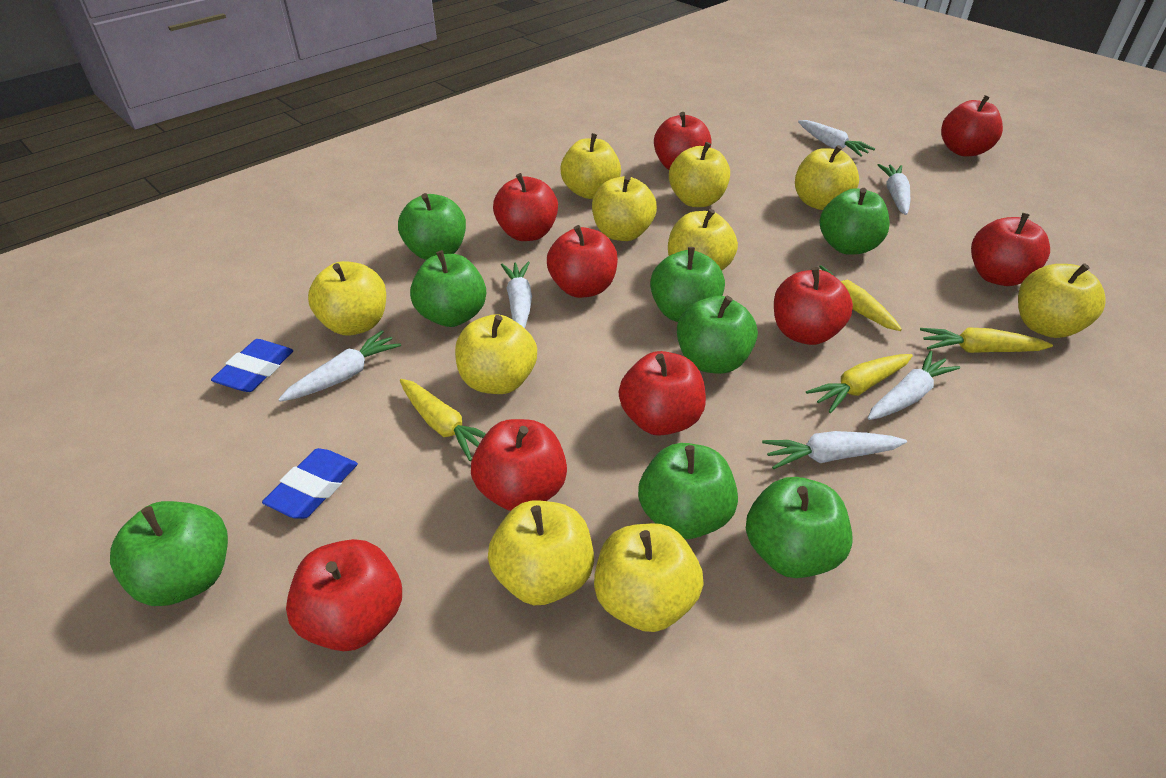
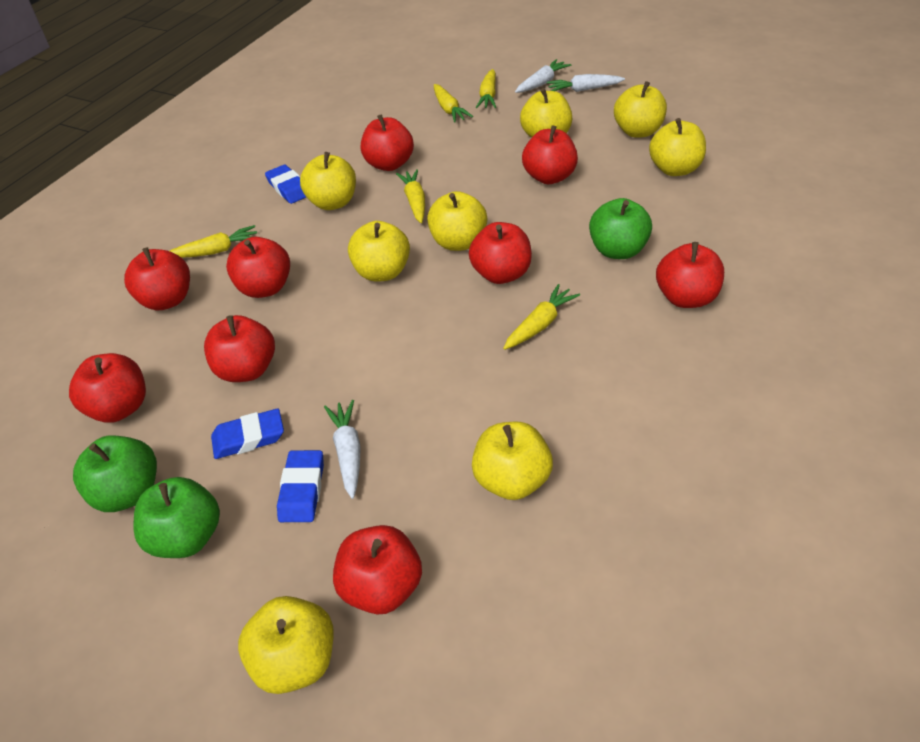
blue eraser: [211,339,293,392] [262,448,358,519] = 2 -> [211,408,284,459] [265,165,306,204] [277,450,324,522] = 3
green apple: [110,501,228,606] [398,193,466,260] [410,250,486,327] [638,443,738,539] [650,247,725,322] [677,296,758,374] [746,477,853,578] [820,188,890,255] = 8 -> [73,435,157,512] [134,477,220,558] [589,198,652,259] = 3
white carrot: [278,330,401,402] [501,262,532,328] [762,431,907,469] [798,120,875,157] [868,351,960,420] [878,164,910,215] = 6 -> [324,400,361,499] [515,59,571,93] [547,74,625,92] = 3
yellow apple: [308,261,386,336] [455,314,537,394] [488,501,594,605] [560,133,621,199] [592,175,657,241] [594,523,704,632] [668,209,738,270] [669,142,730,207] [795,145,859,210] [1018,263,1106,338] = 10 -> [238,596,334,694] [300,152,356,210] [348,221,410,282] [427,191,487,251] [472,422,553,500] [520,88,572,138] [614,81,667,138] [649,118,706,176] = 8
yellow carrot: [400,379,486,461] [806,354,913,413] [819,265,902,331] [920,327,1053,353] = 4 -> [170,225,257,258] [396,169,425,223] [434,84,473,122] [476,69,496,108] [503,284,580,350] = 5

